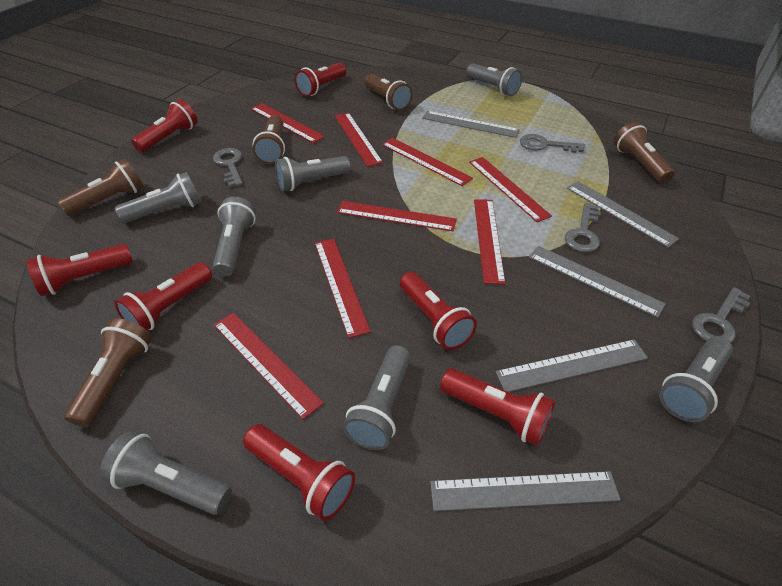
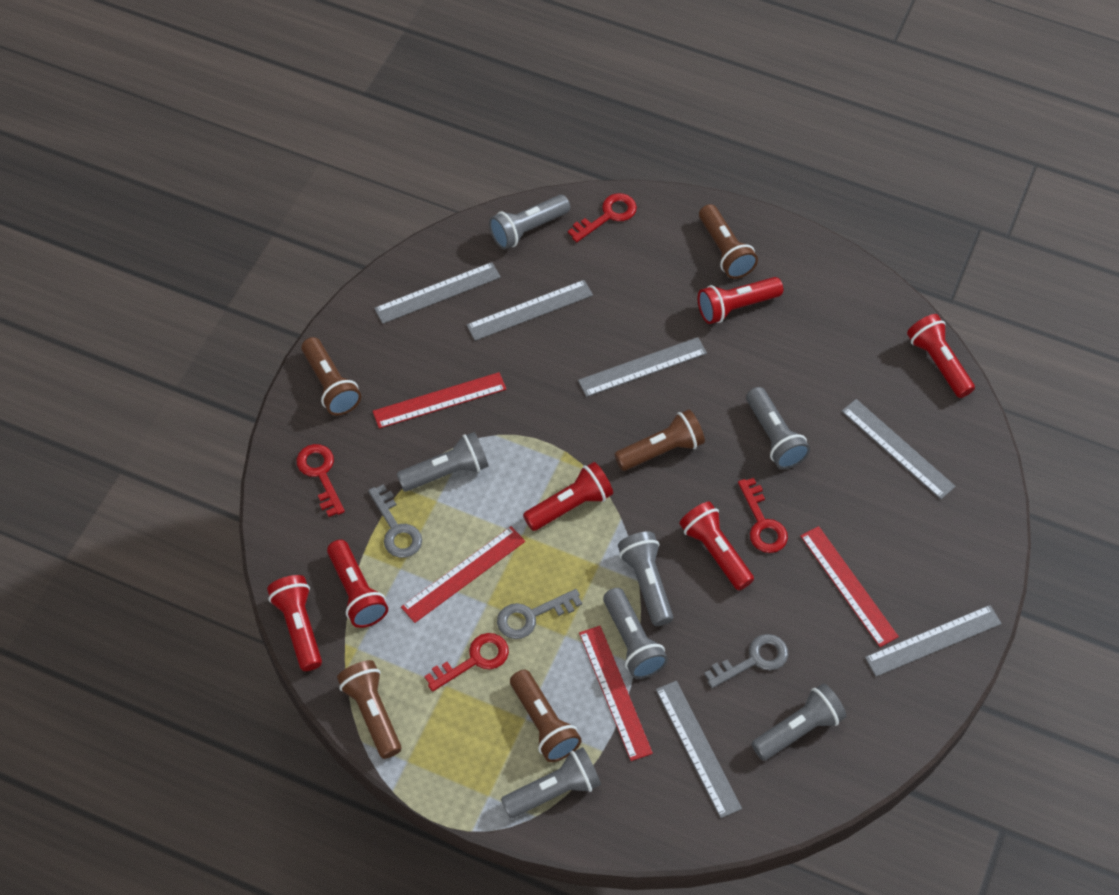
grey key: [213,148,243,187] [520,134,585,153] [565,203,601,252] [692,287,750,343] = 4 -> [368,484,422,558] [497,589,582,639] [704,634,788,688] = 3
grey ruler: [422,111,520,138] [430,471,621,511] [496,339,648,392] [529,246,666,318] [567,181,679,248] = 5 -> [374,262,501,324] [467,280,593,341] [578,337,707,397] [656,681,742,818] [842,399,956,499] [865,605,1002,677] = 6
red flashlight: [26,244,133,296] [114,262,212,331] [131,99,198,152] [243,424,355,521] [295,63,346,97] [400,272,477,350] [440,368,555,446] = 7 -> [267,575,322,671] [327,540,388,628] [523,462,613,531] [679,502,754,590] [698,277,783,324] [907,314,975,398] = 6
red key: none = 0 -> [296,444,345,517] [425,633,509,692] [568,193,637,242] [738,478,788,553] = 4
red ruler: [214,313,324,419] [251,103,325,143] [315,238,371,338] [335,113,383,167] [337,201,457,231] [382,138,473,186] [469,157,552,222] [474,199,506,284] = 8 -> [373,372,506,429] [401,526,525,623] [579,626,653,761] [800,526,899,647] = 4

